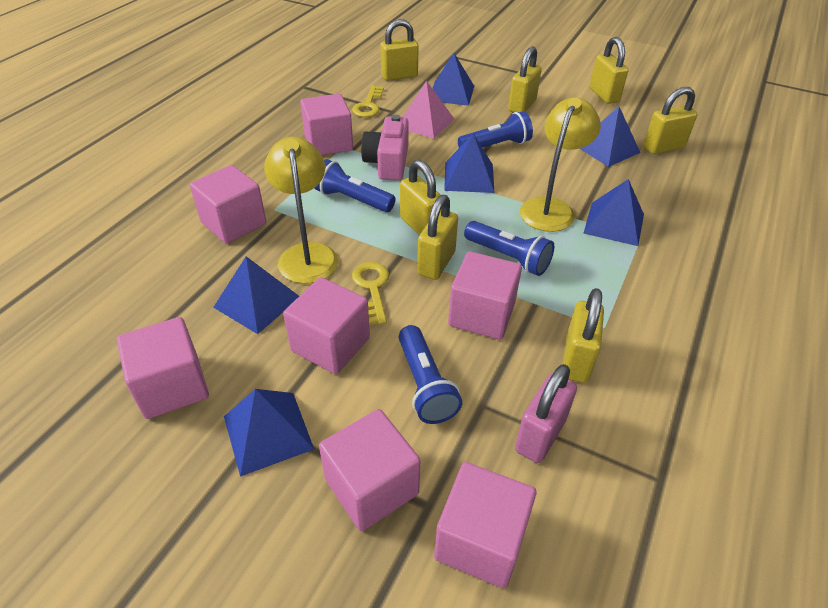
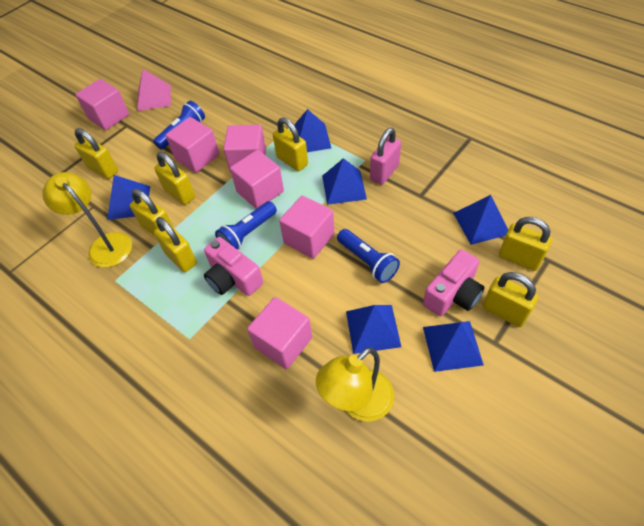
blue flashlight: [315,159,396,212] [399,325,462,424] [458,111,533,148] [464,221,554,276] = 4 -> [153,101,205,150] [215,201,277,250] [337,229,400,283] = 3
pink camera: [361,115,409,181] = 1 -> [204,237,263,296] [423,249,485,316] = 2
pink cube: [117,317,209,419] [190,165,266,244] [283,277,370,374] [300,94,353,155] [319,409,420,531] [434,462,536,588] [448,251,522,340] = 7 -> [75,79,129,130] [166,117,220,173] [223,125,266,173] [230,150,284,209] [247,297,312,369] [279,196,334,259] = 6
yellow key: [352,85,384,117] [352,262,389,325] = 2 -> none = 0

